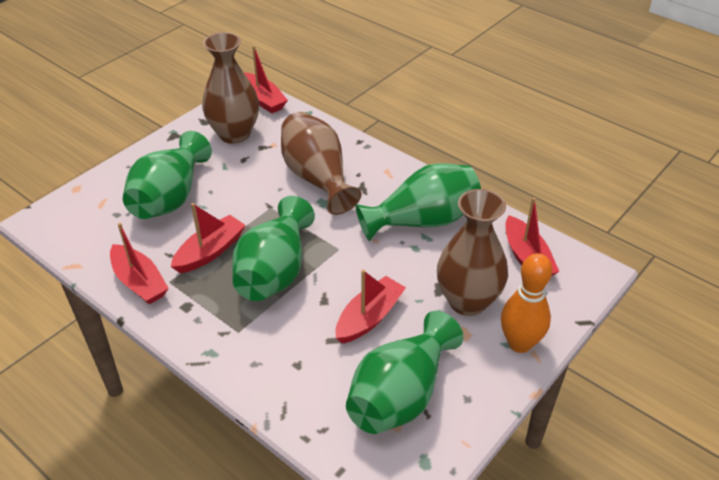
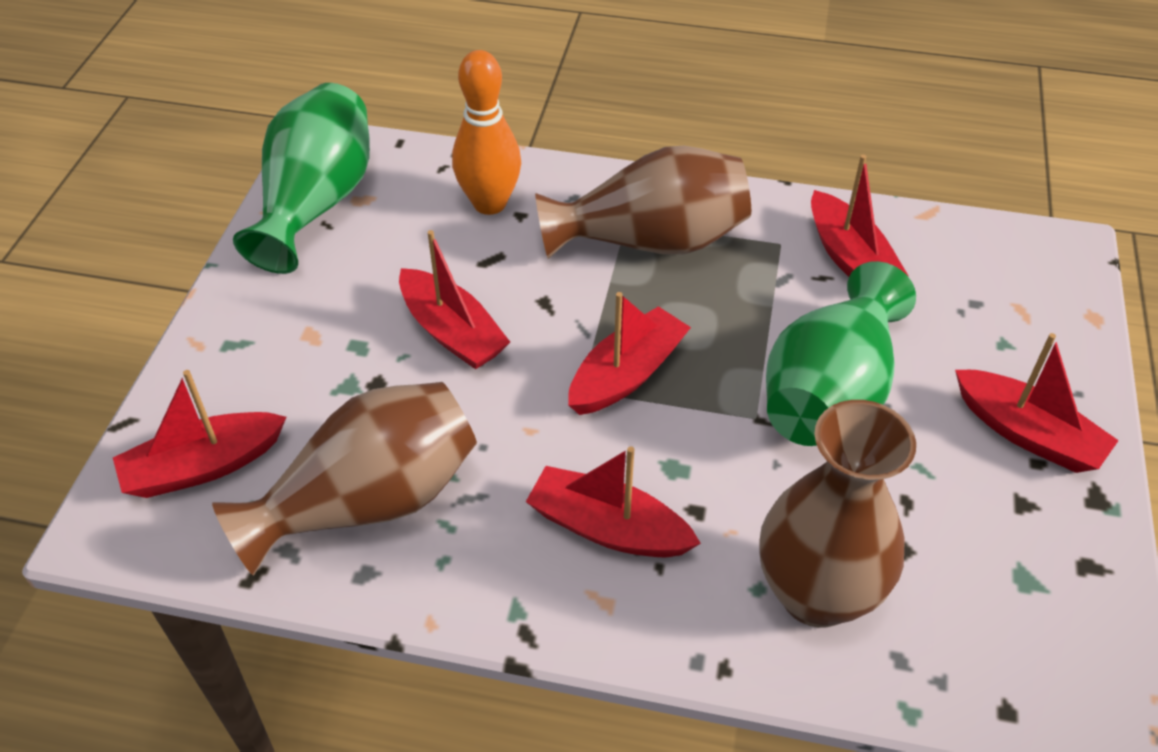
green vase: [123,131,212,219] [232,196,315,301] [346,311,463,434] [355,163,481,241] = 4 -> [233,83,370,274] [766,261,916,446] = 2
red boat: [110,223,169,304] [171,203,246,273] [244,46,288,113] [335,270,406,344] [505,197,560,276] = 5 -> [113,370,286,498] [399,230,510,369] [526,446,701,557] [568,292,691,415] [811,155,908,277] [955,333,1119,473] = 6

